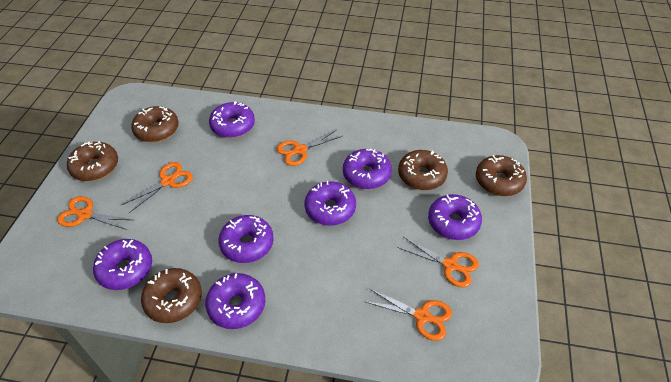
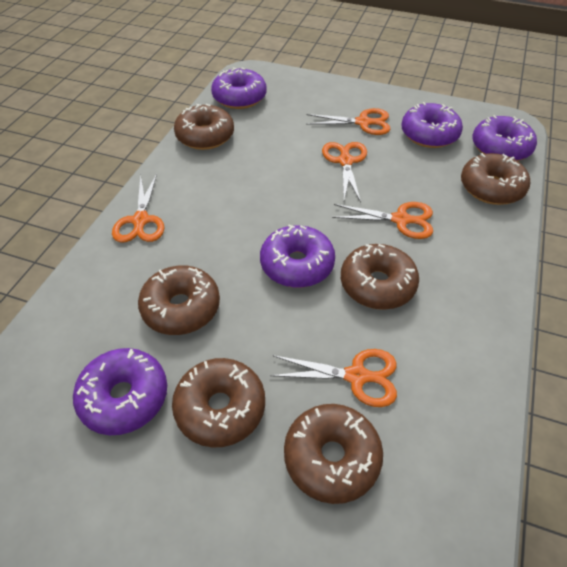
brown donut: [67,141,118,181] [131,106,179,142] [141,268,202,323] [398,150,448,190] [476,155,527,196] = 5 -> [138,265,220,335] [172,358,265,448] [174,104,234,150] [284,404,383,504] [341,244,419,310] [461,153,530,205] = 6
purple donut: [93,239,152,290] [205,273,265,329] [209,101,255,138] [218,215,274,263] [304,181,356,225] [343,149,392,189] [428,194,482,240] = 7 -> [73,348,167,435] [211,67,267,109] [260,225,335,288] [401,102,463,148] [472,115,537,161] = 5

